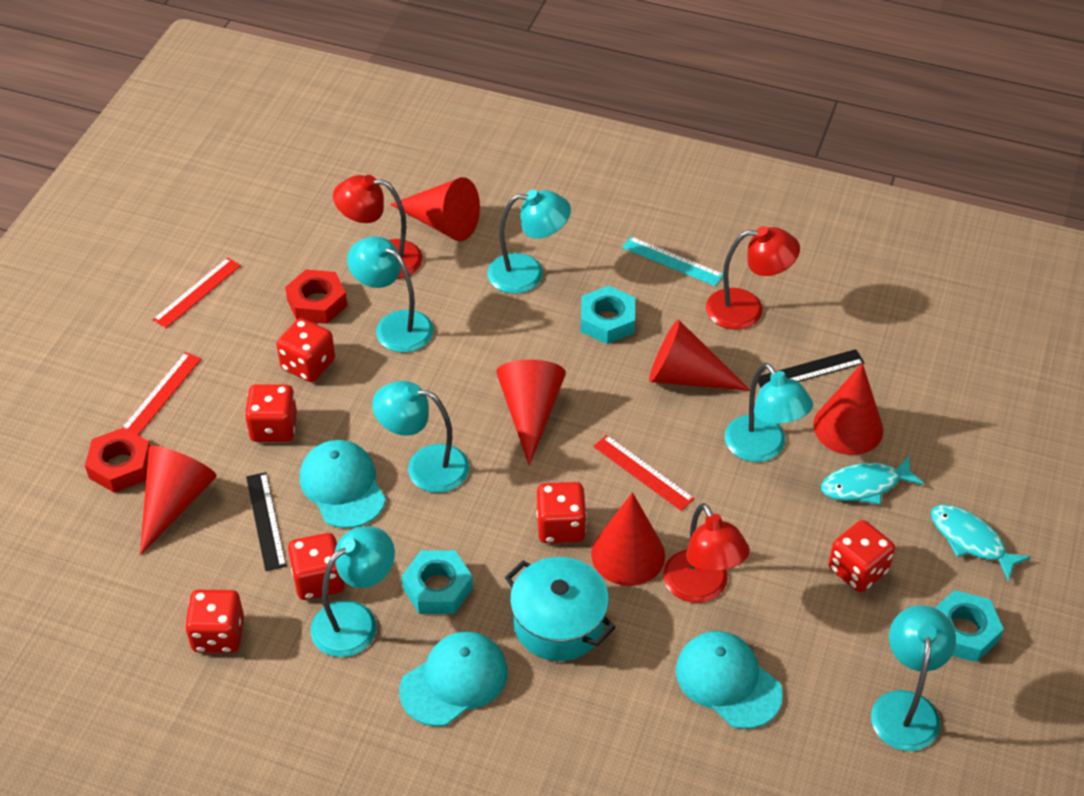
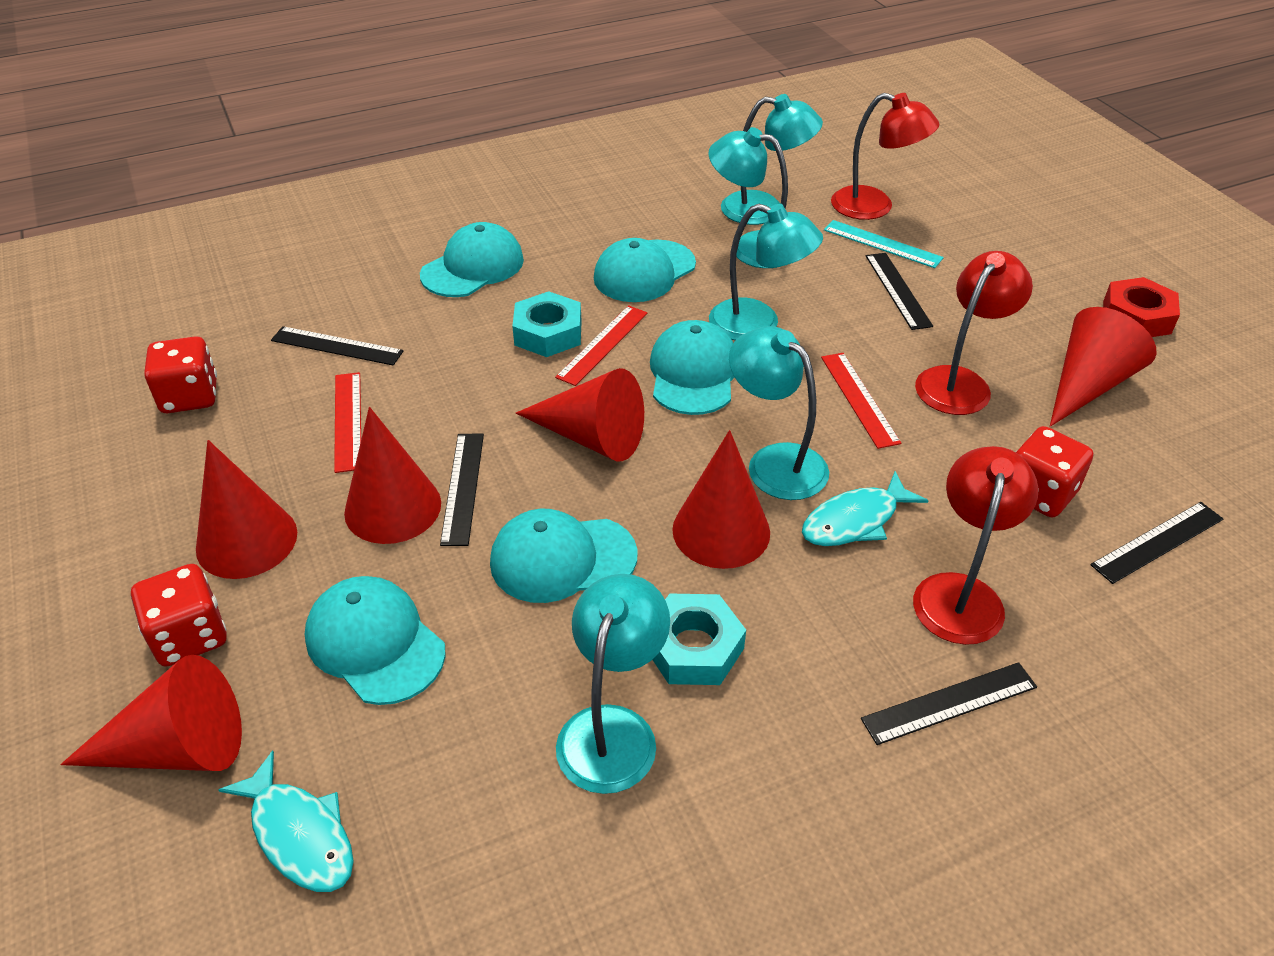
black ruler: [246,472,286,571] [758,349,865,388] = 2 -> [271,326,404,365] [440,434,484,546] [861,662,1037,745] [866,253,933,330] [1090,502,1223,584] = 5
red dice: [185,590,244,653] [245,384,297,442] [276,318,335,382] [288,533,345,600] [537,482,587,543] [828,520,895,592] = 6 -> [131,564,227,667] [144,336,217,413] [1016,426,1093,517] = 3
red nut: [85,427,150,493] [285,269,347,324] = 2 -> [1103,277,1180,337] = 1
turquoise cap: [300,440,386,528] [399,631,508,727] [676,631,783,729] = 3 -> [305,576,446,705] [420,222,524,297] [490,509,638,603] [594,238,696,302] [650,320,734,415] = 5
turquoise lamp: [311,526,395,657] [347,236,434,353] [372,381,470,493] [487,190,571,294] [725,363,813,462] [871,605,956,751] = 6 -> [556,574,670,794] [708,127,788,268] [709,204,823,340] [721,94,823,225] [729,326,829,500] = 5
turquoise nut: [402,551,473,614] [581,286,635,344] [935,590,1004,662] = 3 -> [512,291,582,357] [652,594,746,685] = 2
turquoise pot: [505,557,616,661] = 1 -> none = 0

